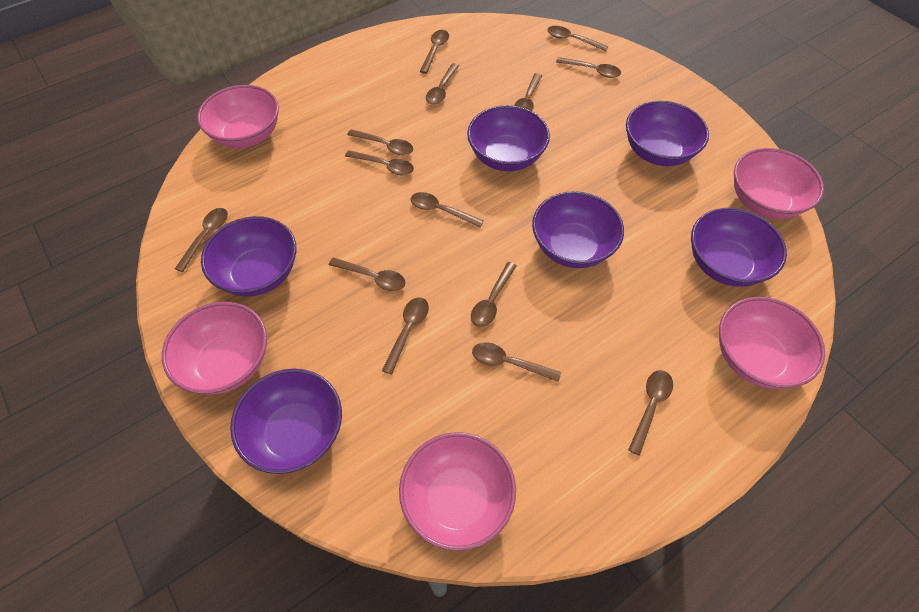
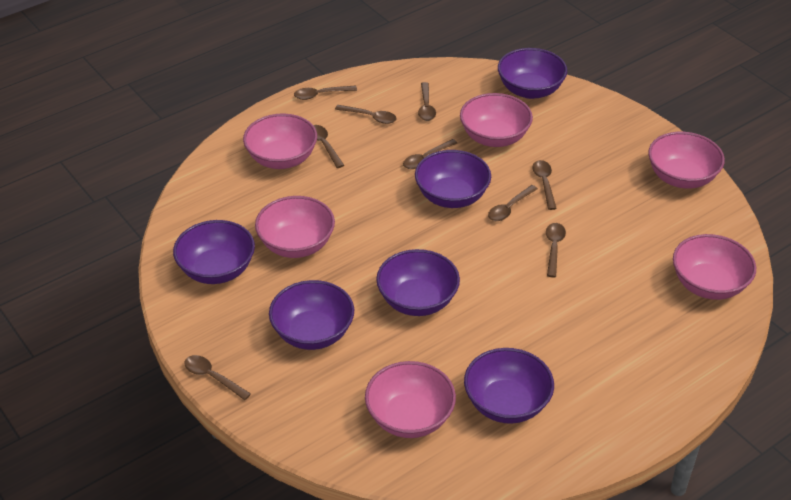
brown spoon: [175,208,228,272] [329,257,406,291] [345,150,414,175] [347,129,413,155] [382,297,429,375] [411,192,484,227] [420,30,449,74] [426,63,459,105] [471,262,517,327] [472,342,561,382] [514,73,542,111] [547,26,608,51] [556,57,621,78] [628,370,673,456] = 14 -> [184,355,251,400] [294,85,357,100] [313,125,344,168] [335,105,397,124] [403,139,457,169] [418,82,436,121] [488,185,538,221] [532,160,557,210] [546,223,566,277] = 9
pink bowl: [162,302,267,395] [197,85,279,148] [399,432,516,551] [719,297,825,389] [734,148,824,219] = 5 -> [243,113,317,169] [255,196,335,258] [365,361,456,438] [460,93,533,147] [648,132,725,189] [673,234,756,300] = 6

